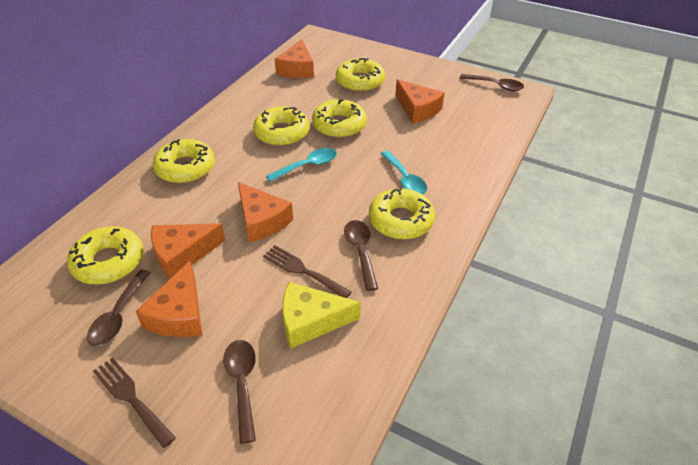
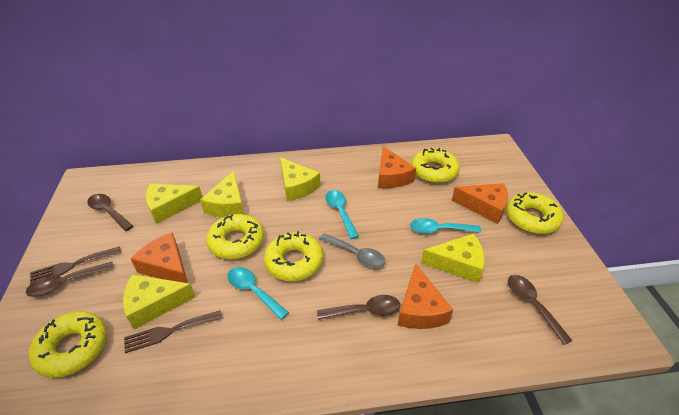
grey spoon: none = 0 -> [319,233,386,268] = 1
orange cheese: [135,261,202,337] [151,223,225,279] [238,182,293,242] [275,39,314,78] [395,79,445,123] = 5 -> [131,232,188,283] [378,146,416,188] [398,264,453,329] [452,183,508,224] = 4
turquoise spoon: [266,148,337,182] [380,150,427,195] = 2 -> [227,267,289,320] [325,190,359,239] [410,218,481,234] = 3
yellow cheese: [282,282,361,348] = 1 -> [123,274,195,329] [146,184,202,224] [200,171,244,217] [280,157,320,201] [421,233,485,283] = 5
yellow donut: [67,226,143,285] [153,139,215,183] [253,106,309,146] [312,99,367,138] [336,58,385,92] [369,188,435,239] = 6 -> [29,311,107,378] [206,214,264,259] [264,231,323,281] [411,148,460,183] [506,192,563,234] = 5

